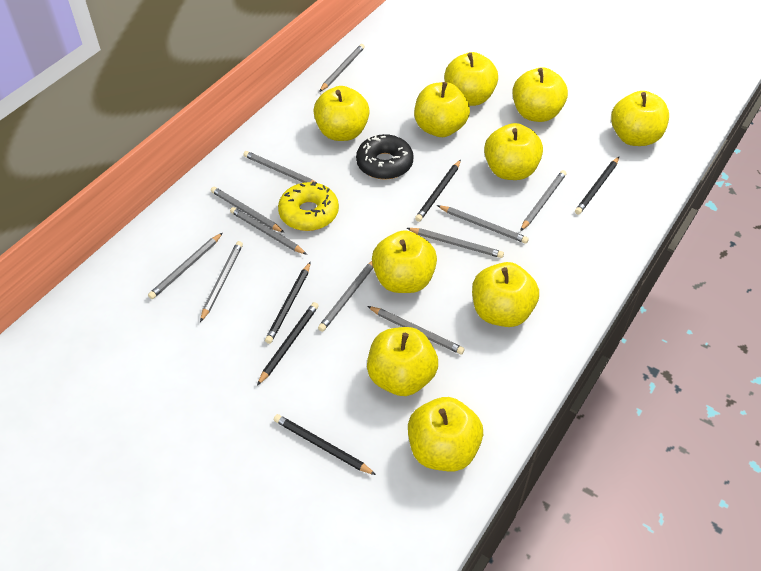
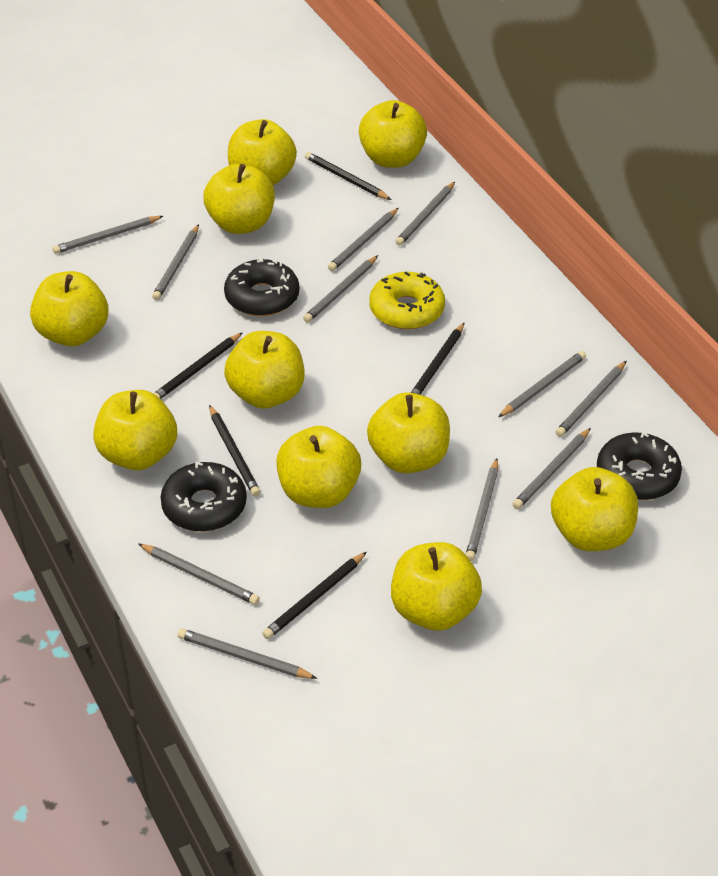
black donut: [356,134,414,180] = 1 -> [161,462,247,532] [224,258,299,316] [597,432,682,500] = 3

